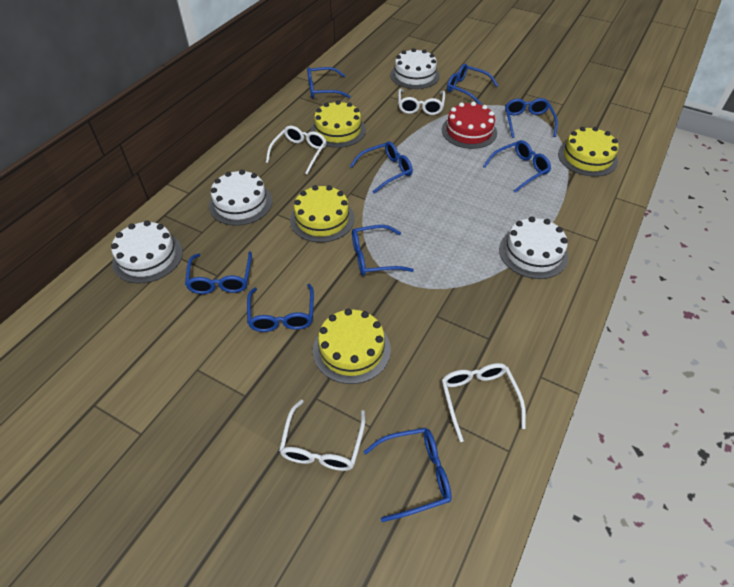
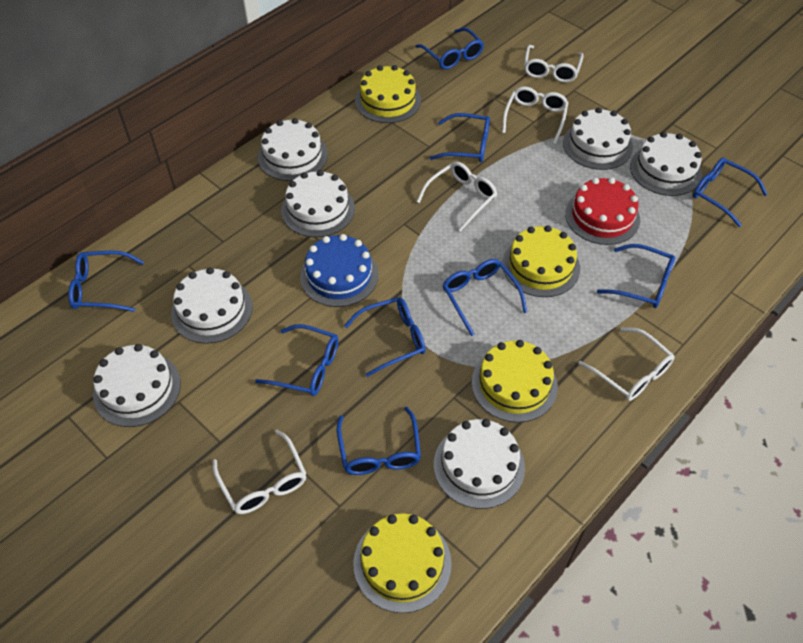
blue cake: none = 0 -> [300,234,378,307] = 1
white cake: [111,220,183,283] [209,170,272,226] [390,48,440,89] [499,217,568,279] = 4 -> [93,344,181,427] [171,267,253,344] [258,118,328,181] [281,170,355,237] [434,419,525,509] [563,107,633,170] [630,132,702,196] = 7
white glasses: [266,126,327,175] [279,400,365,471] [398,89,445,115] [442,363,526,442] = 4 -> [213,430,307,514] [417,161,497,232] [502,86,569,144] [524,45,584,83] [578,327,675,401] = 5

